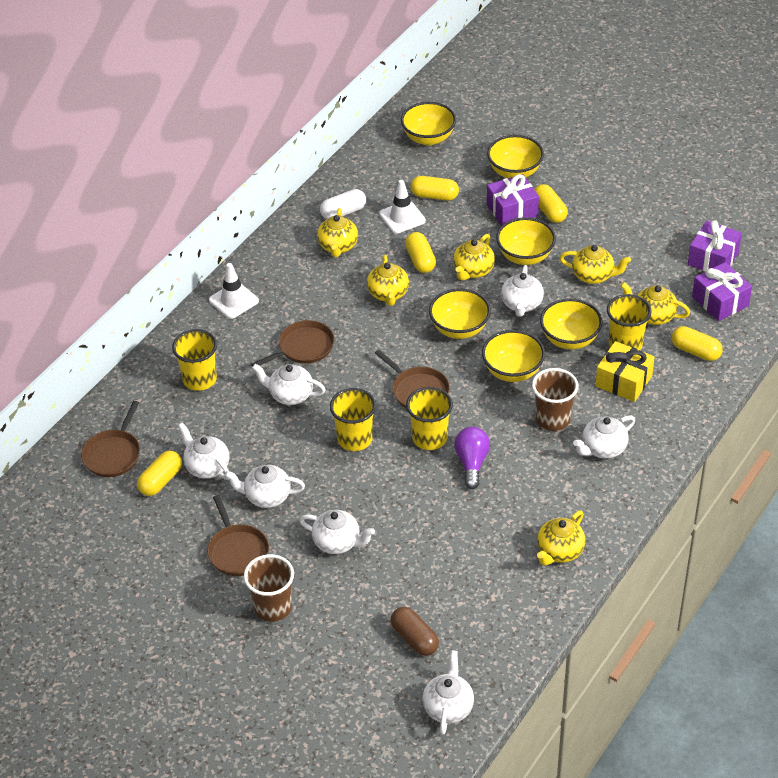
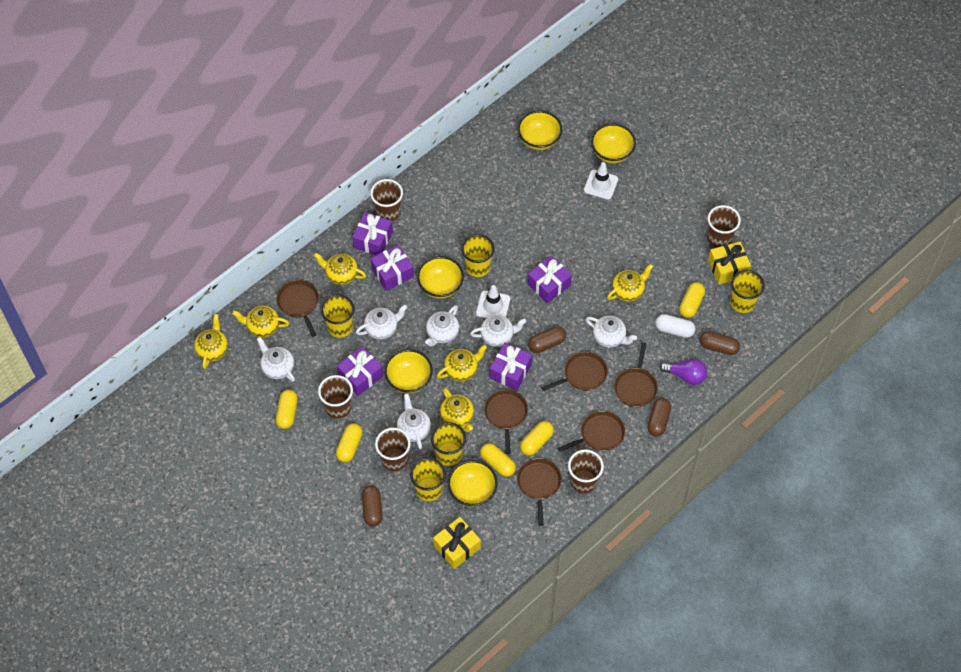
brown capsule: [391,607,439,656] = 1 -> [362,485,383,527] [528,326,566,353] [647,398,671,436] [700,331,740,355] = 4
brown cup: [244,554,294,622] [532,368,579,431] = 2 -> [318,375,353,419] [370,179,403,221] [375,428,411,471] [568,450,604,493] [707,205,741,248] = 5
brown pan: [81,401,140,477] [207,495,269,576] [251,320,334,367] [375,350,450,409] = 4 -> [276,280,319,337] [484,389,528,454] [517,458,562,526] [541,352,608,391] [558,411,625,452] [614,343,658,407] = 6
purple gift: [487,174,539,226] [688,220,742,272] [692,262,752,321] = 3 -> [337,347,383,396] [352,212,393,255] [371,245,414,291] [490,342,532,391] [527,256,572,303] = 5
white teapot: [178,423,230,480] [225,465,305,508] [252,364,326,405] [299,510,375,554] [422,650,474,735] [501,265,544,317] [573,415,635,458] = 7 -> [257,337,295,382] [356,305,407,339] [397,393,431,450] [425,305,459,347] [470,315,526,347] [586,316,637,348] = 6
yellow bowl: [401,102,456,145] [429,288,491,339] [482,330,545,382] [487,135,544,178] [496,217,556,265] [540,299,602,349] = 6 -> [384,349,433,394] [417,256,464,299] [448,460,498,507] [518,110,562,150] [591,124,636,163] = 5
yellow cup: [172,329,217,391] [330,388,376,451] [406,387,453,450] [607,294,652,350] = 4 -> [321,294,355,338] [410,458,446,501] [431,422,466,466] [461,234,494,277] [730,270,765,313] = 5
yellow gift: [595,341,655,402] = 1 -> [433,517,481,569] [708,242,751,285] = 2

